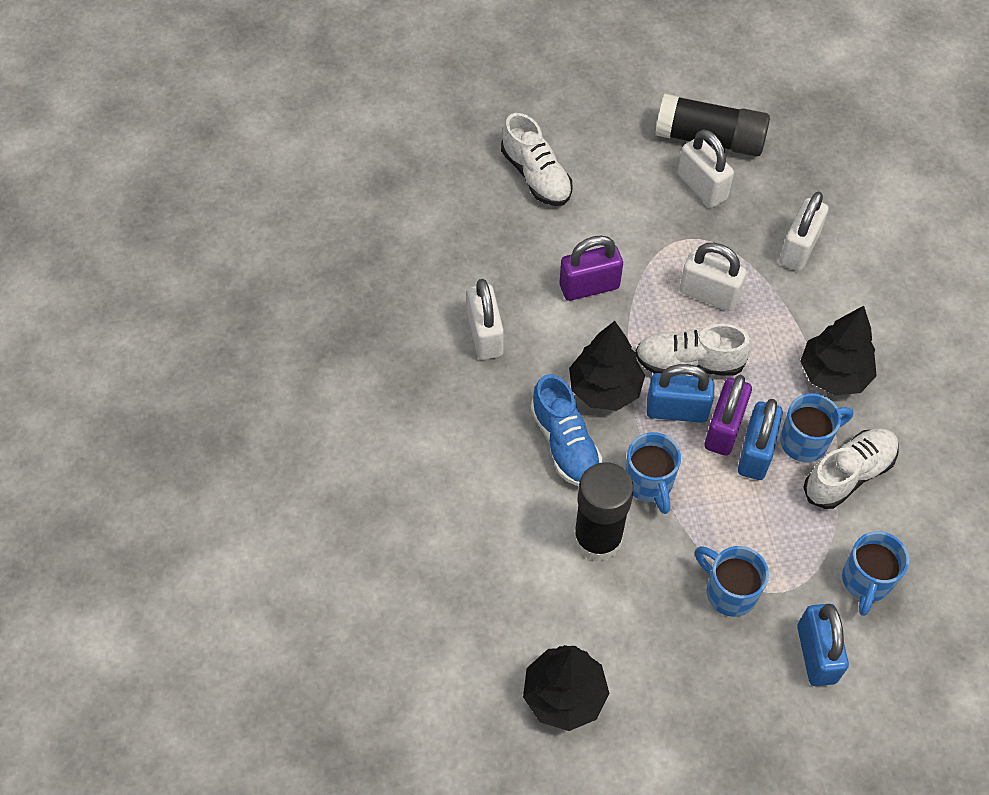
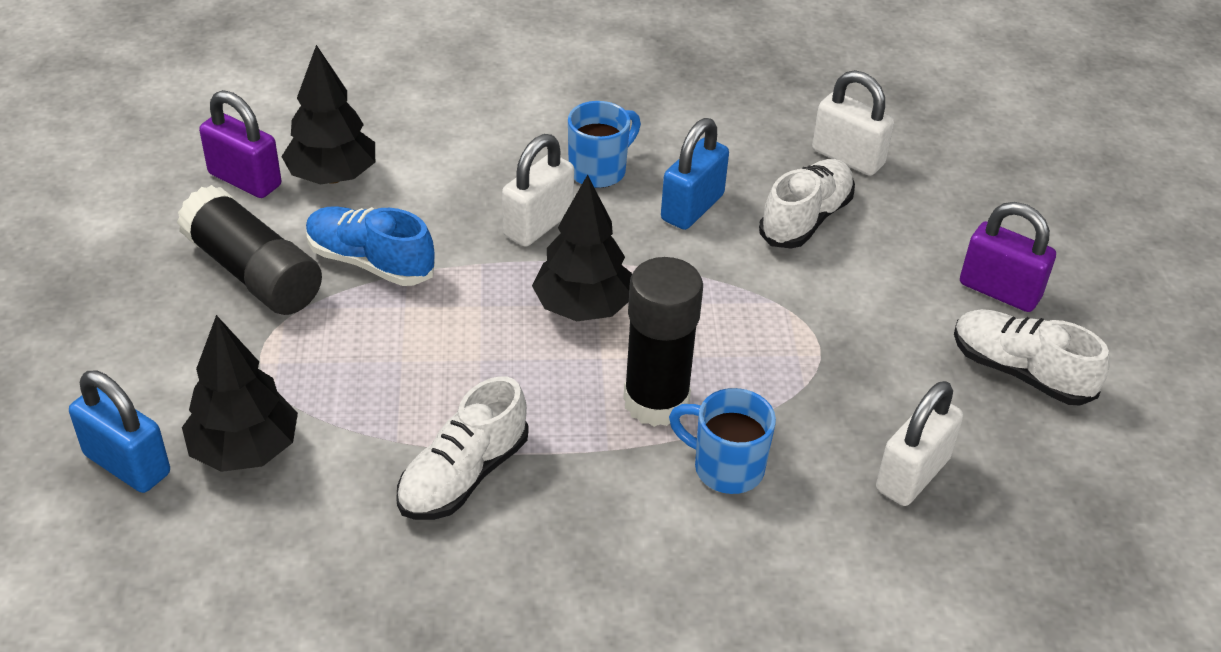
blue mug: [625,432,681,514] [695,546,769,617] [780,393,853,462] [842,531,909,616] = 4 -> [568,101,641,188] [669,388,776,494] = 2
blue padlock: [646,364,714,423] [738,399,783,480] [797,604,849,686] = 3 -> [69,371,170,493] [661,118,729,230] = 2
white padlock: [467,279,504,360] [678,129,734,207] [679,243,747,311] [779,191,828,271] = 4 -> [502,134,574,247] [812,70,894,176] [876,381,963,506] = 3

